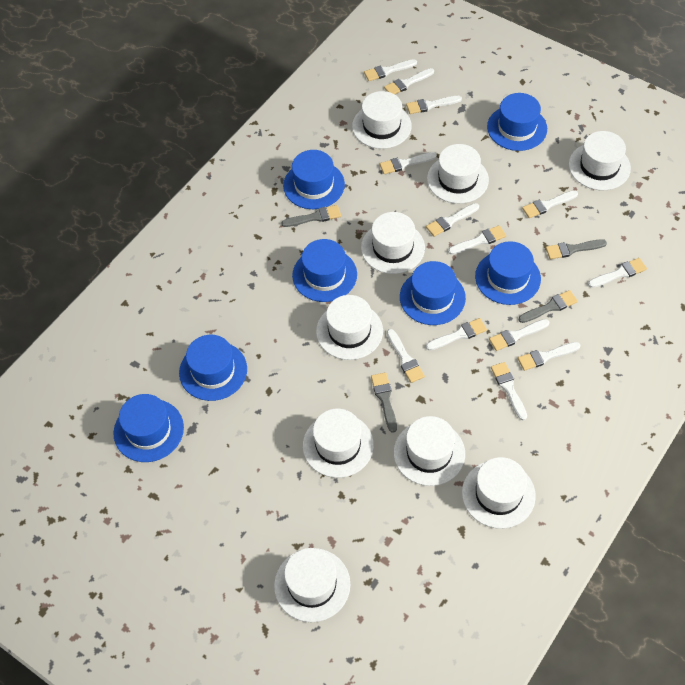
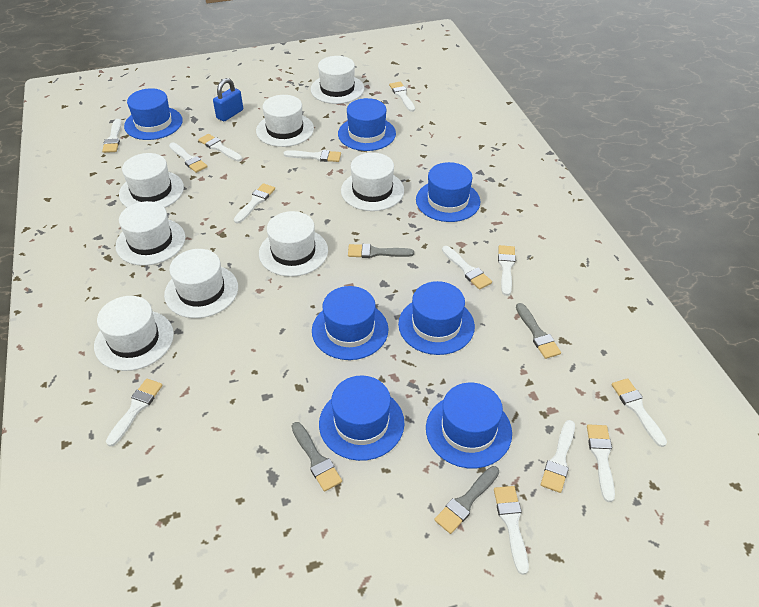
blue padlock: none = 0 -> [213,78,243,121] = 1
white hat: [274,548,350,622] [303,409,374,478] [316,295,383,360] [352,91,412,149] [361,212,425,274] [394,416,465,486] [427,144,489,204] [462,457,536,529] [569,131,631,190] = 9 -> [94,296,174,371] [115,201,185,266] [119,153,184,208] [164,249,238,318] [256,95,314,147] [259,211,328,277] [310,56,364,104] [341,153,404,211] = 8

